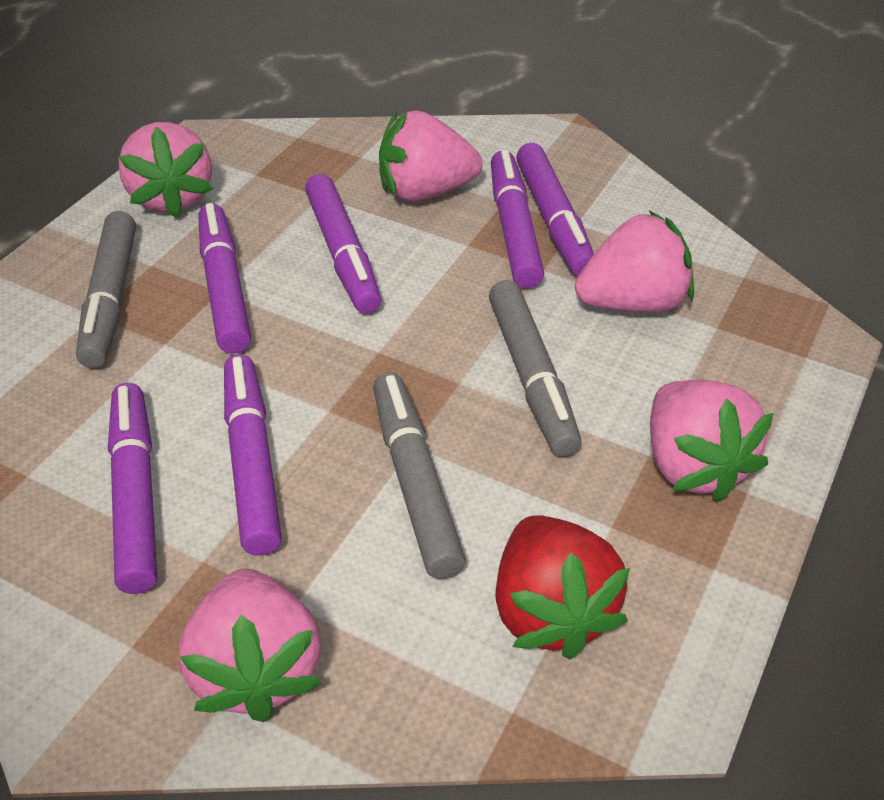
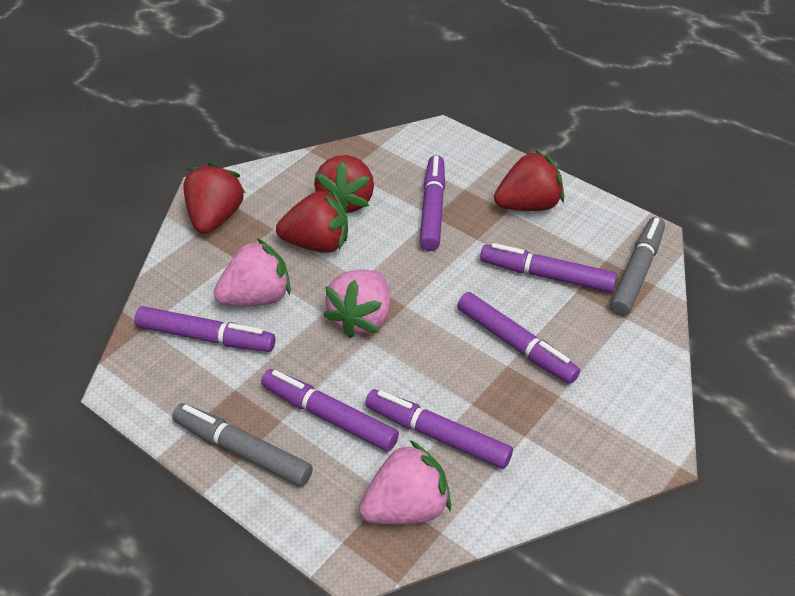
grey marker: [76,211,136,368] [373,373,466,579] [489,280,581,456] = 3 -> [172,403,313,486] [610,217,665,316] = 2
pink strawberry: [118,122,213,218] [179,569,322,722] [379,110,483,202] [575,210,694,313] [650,380,773,502] = 5 -> [213,238,291,306] [323,269,390,338] [359,440,451,524] = 3
red strawberry: [495,515,630,659] = 1 -> [183,162,245,234] [276,190,348,253] [314,155,374,215] [494,150,564,211] = 4

